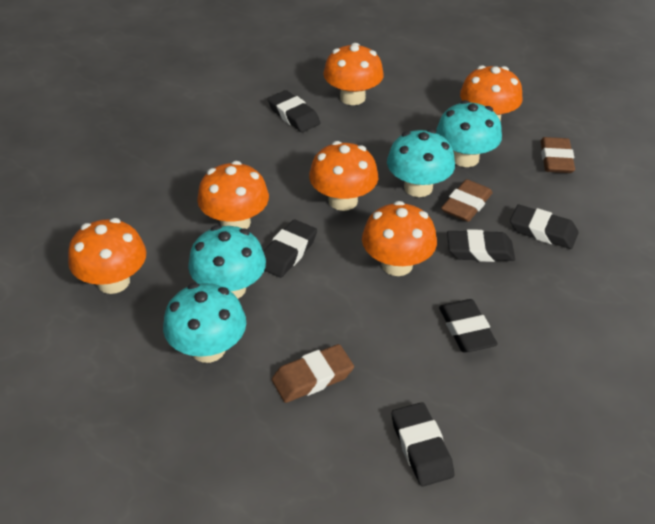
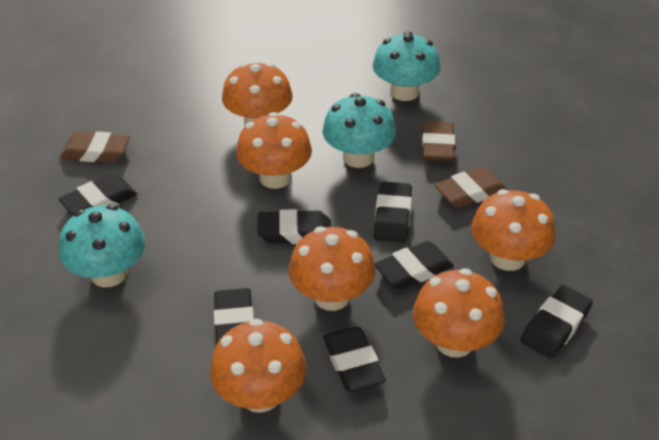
black eraser: [263,219,317,278] [268,90,320,132] [392,402,455,487] [439,299,498,352] [447,229,515,262] [510,205,579,249] = 6 -> [59,174,137,216] [214,288,254,344] [257,209,331,244] [323,327,386,392] [374,181,412,243] [374,241,454,290] [521,285,593,358] = 7
turquoise mushroom: [163,283,246,363] [188,225,266,299] [387,129,455,197] [436,100,502,167] = 4 -> [59,204,145,287] [323,93,396,168] [373,31,440,101] = 3

